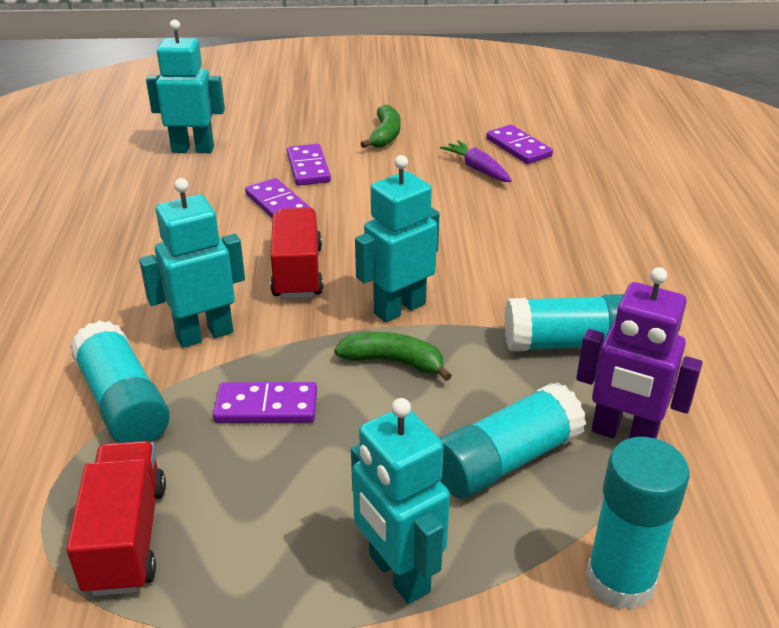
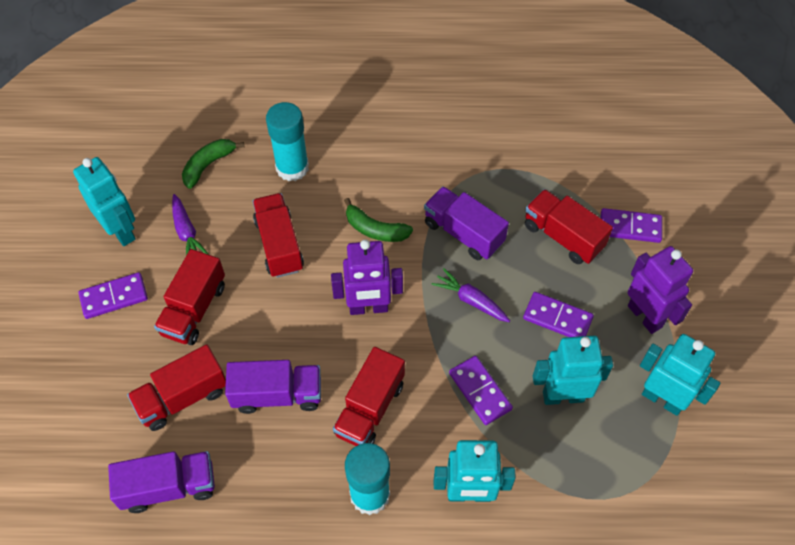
purple carrot: [440,140,512,182] = 1 -> [172,194,209,255] [431,268,510,322] = 2
purple robot: [576,267,703,439] = 1 -> [331,240,403,315] [628,246,693,334] = 2
purple truck: none = 0 -> [108,451,215,513] [225,360,321,414] [424,186,509,260] = 3
red truck: [66,441,166,596] [270,208,323,299] = 2 -> [127,344,226,431] [154,249,225,345] [253,193,304,278] [333,347,405,446] [525,189,613,264] = 5
turquoise glue stick: [70,320,170,443] [439,382,586,499] [505,294,624,351] [586,437,689,610] = 4 -> [266,102,309,181] [345,443,390,515] = 2

